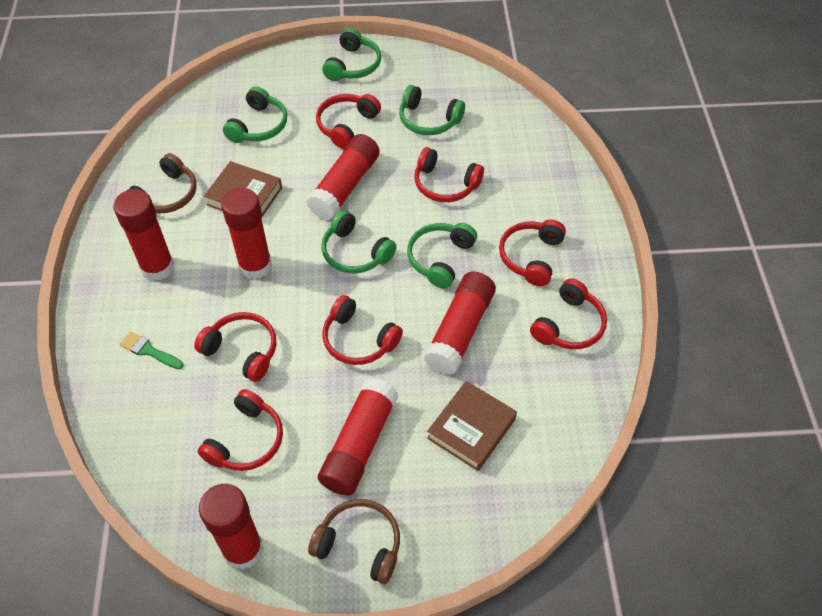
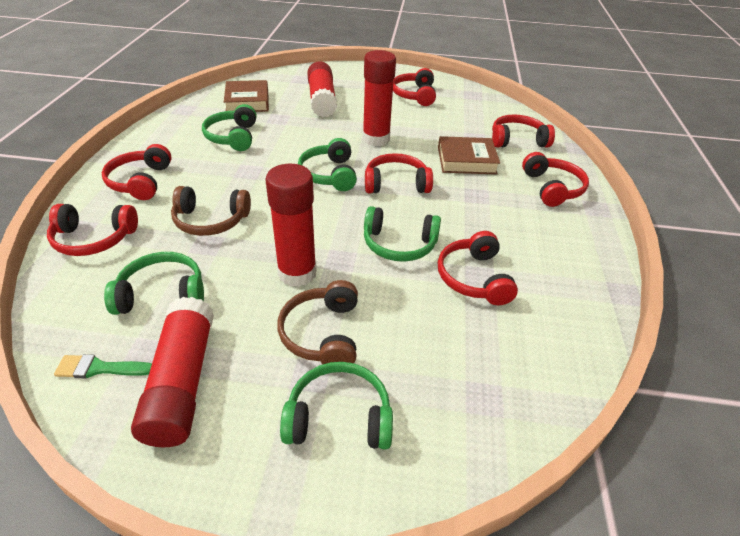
red glue stick: [114,189,174,281] [199,484,263,570] [221,188,272,280] [306,134,380,220] [318,378,399,496] [424,271,496,375] = 6 -> [131,297,214,447] [265,164,317,287] [307,61,337,117] [363,50,396,146] = 4

